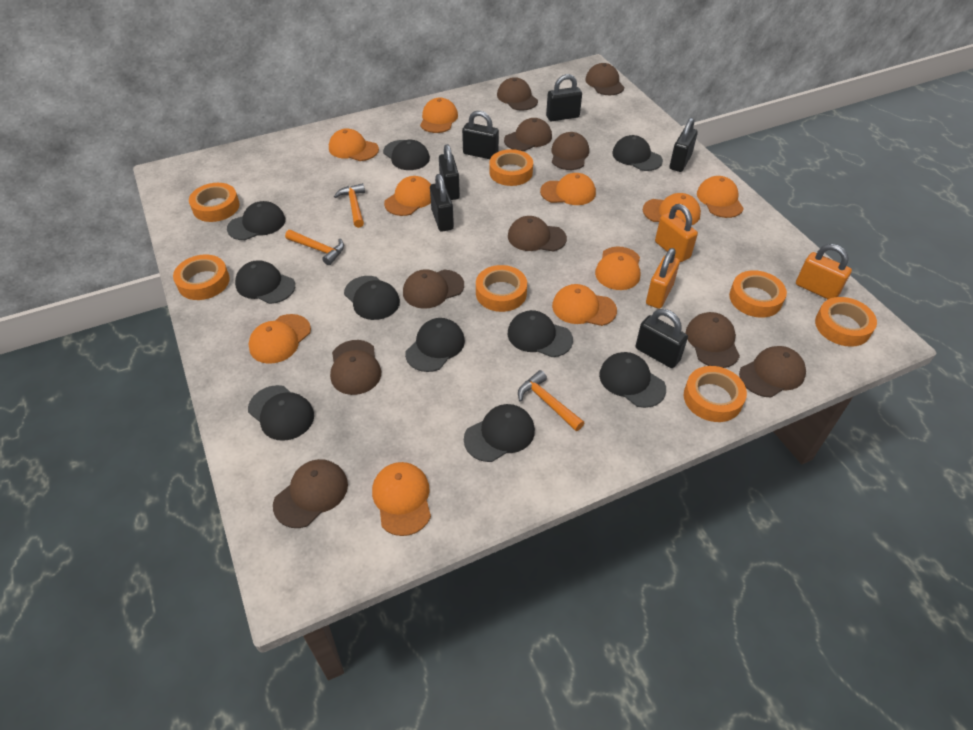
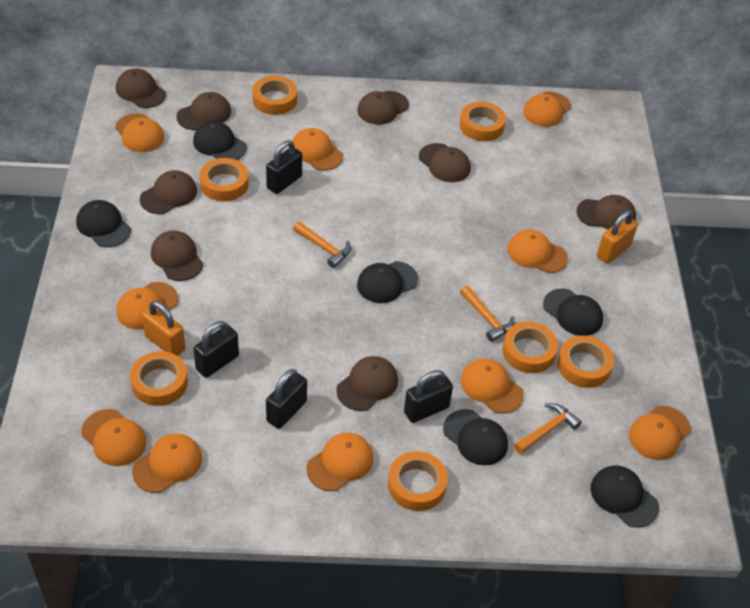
black cap: [227,201,285,240] [235,260,295,304] [248,385,314,441] [344,276,400,320] [383,140,430,170] [405,318,465,372] [464,404,535,462] [508,310,573,357] [599,352,666,408] [612,135,663,171] = 10 -> [76,200,131,247] [193,121,247,160] [357,261,418,303] [443,409,508,465] [543,288,603,336] [591,465,659,528] = 6
black padlock: [430,174,454,232] [439,144,460,200] [462,111,499,159] [546,74,582,121] [636,309,688,368] [670,118,698,172] = 6 -> [193,321,239,378] [266,140,302,194] [266,369,307,429] [404,370,453,423] = 4
brown cap: [273,459,348,528] [330,340,381,395] [403,269,464,309] [497,77,538,111] [504,118,552,151] [508,216,567,252] [551,132,589,170] [585,63,624,95] [686,312,740,368] [739,346,806,397] = 10 -> [116,68,166,108] [140,170,197,214] [151,230,203,281] [176,92,231,130] [336,356,398,411] [357,91,409,125] [419,143,471,182] [577,195,636,229] = 8
orange padlock: [646,248,680,309] [655,204,698,262] [796,244,852,299] = 3 -> [142,301,186,356] [597,210,638,264] = 2

